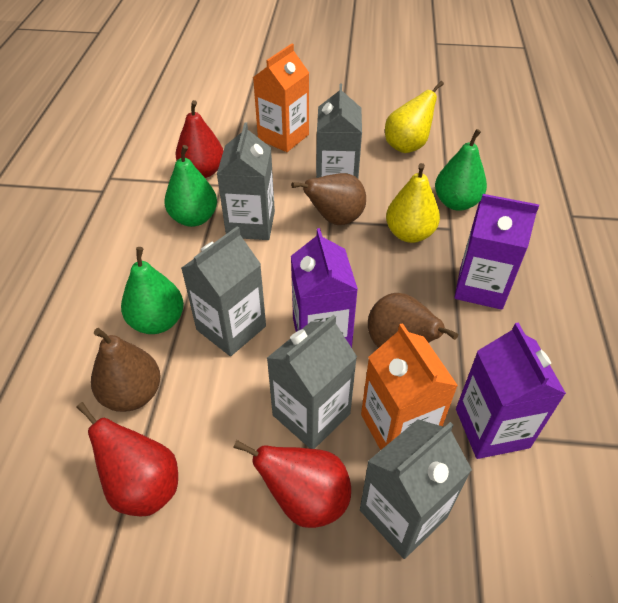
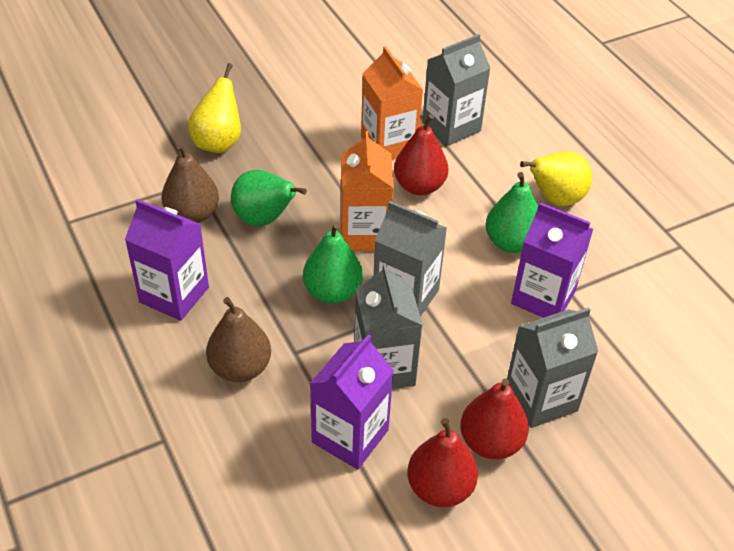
brown pear: [91,328,161,412] [291,173,366,225] [368,293,458,348] = 3 -> [162,144,219,223] [206,297,271,382] = 2
grey carton: [181,226,266,356] [217,122,275,240] [267,315,357,449] [316,84,362,178] [360,419,472,559] = 5 -> [354,263,423,389] [374,201,447,317] [422,34,491,146] [507,308,598,428] = 4

